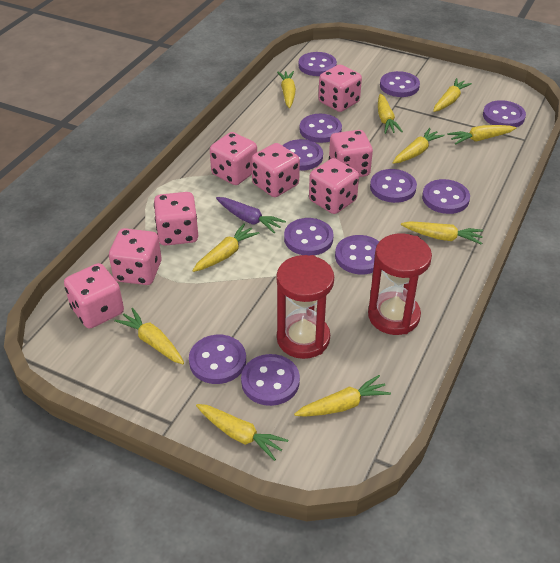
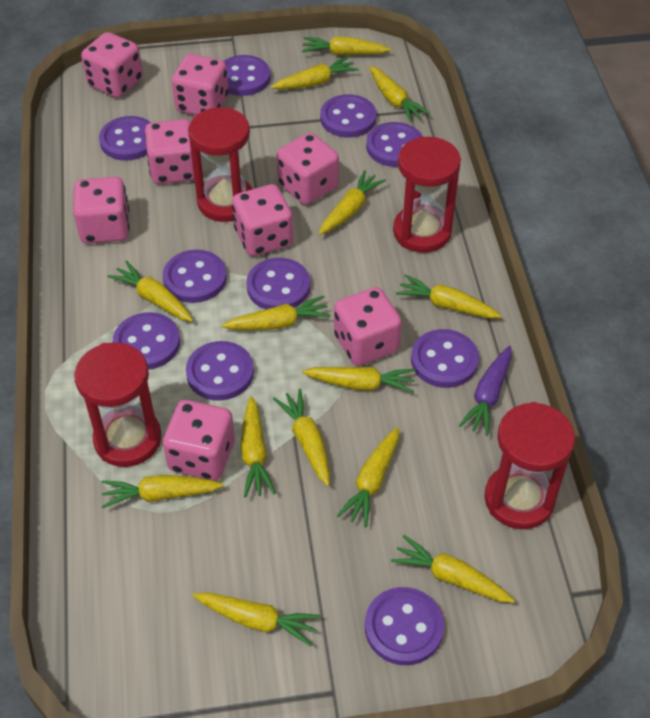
purple button: [189,335,246,384] [241,354,300,406] [282,139,323,171] [284,218,334,255] [298,52,337,76] [300,114,342,143] [335,235,379,275] [370,169,417,203] [380,71,420,97] [422,179,470,214] [483,100,526,127] = 11 -> [99,116,151,161] [113,312,180,370] [163,250,227,303] [186,341,254,401] [224,55,271,96] [246,258,310,309] [320,94,376,138] [365,587,444,665] [366,122,422,167] [411,329,479,388] = 10
red hourglass: [276,255,334,359] [368,233,432,335] = 2 -> [74,342,162,467] [188,107,253,222] [393,136,461,253] [485,402,575,529] = 4
yellow carrot: [114,308,184,364] [192,224,259,272] [196,404,288,461] [277,71,296,108] [294,375,391,417] [378,93,403,134] [393,128,445,164] [401,221,483,245] [433,78,472,112] [448,125,516,145] = 10 -> [101,475,224,508] [107,260,193,322] [193,592,321,647] [221,296,331,330] [241,396,276,498] [271,56,358,89] [273,389,330,486] [302,37,391,55] [302,367,415,393] [319,170,386,235] [337,427,399,527] [370,66,430,123] [391,535,515,603] [396,274,502,318] = 14

